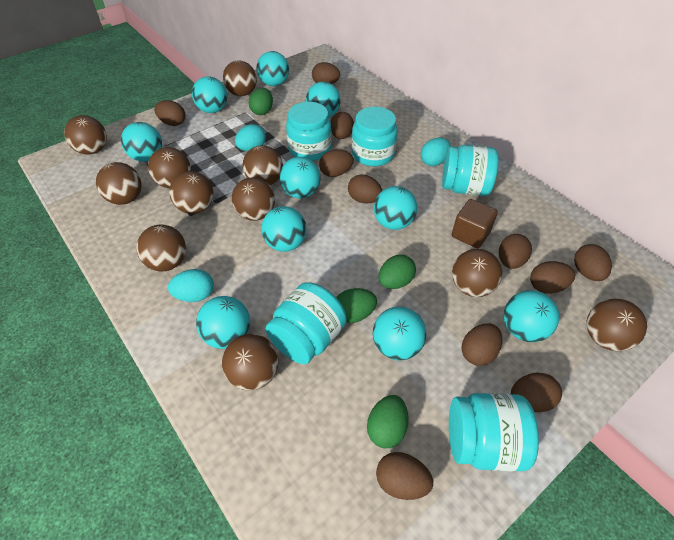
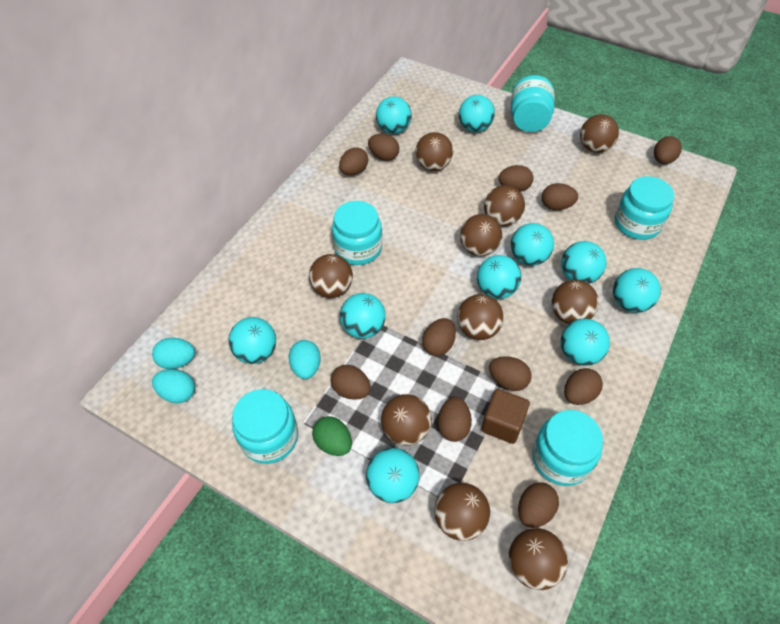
brown ball: [64,115,107,155] [96,162,142,205] [137,225,186,271] [148,147,191,188] [169,171,213,214] [222,334,279,390] [223,60,257,96] [232,177,275,221] [243,145,283,185] [452,249,502,297] [587,299,647,351] = 11 -> [309,254,353,298] [381,394,432,446] [415,132,453,171] [435,483,490,541] [457,294,504,340] [460,214,502,256] [484,185,525,226] [509,528,568,590] [552,280,599,324] [580,114,619,153] = 10
green egg: [249,88,273,115] [336,288,377,323] [367,395,409,448] [379,255,416,289] = 4 -> [312,416,352,456] = 1

